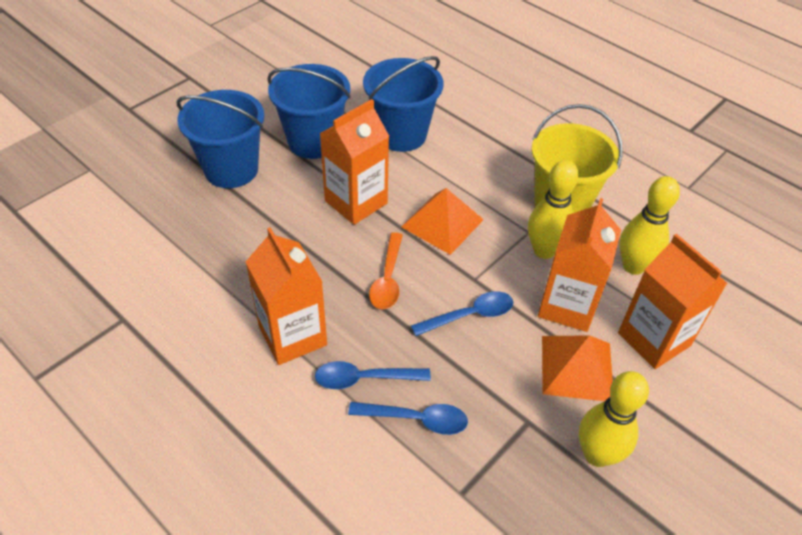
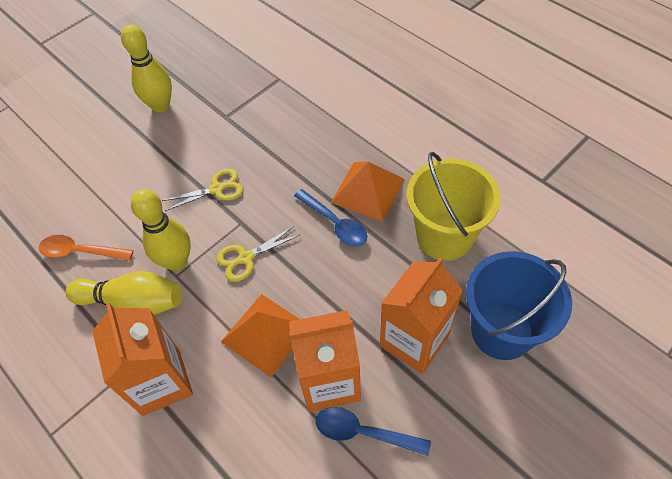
blue bucket: [177,90,264,188] [267,64,351,159] [363,56,444,152] = 3 -> [466,251,572,360] = 1
blue spoon: [315,361,431,389] [348,402,468,435] [411,291,513,336] = 3 -> [294,189,367,246] [316,407,431,456] = 2
orange carton: [246,227,327,365] [319,99,389,225] [538,198,621,332] [618,234,728,369] = 4 -> [92,303,193,416] [289,310,361,412] [380,257,463,374] = 3
yellow scissors: none = 0 -> [162,169,244,211] [217,226,301,282] = 2

